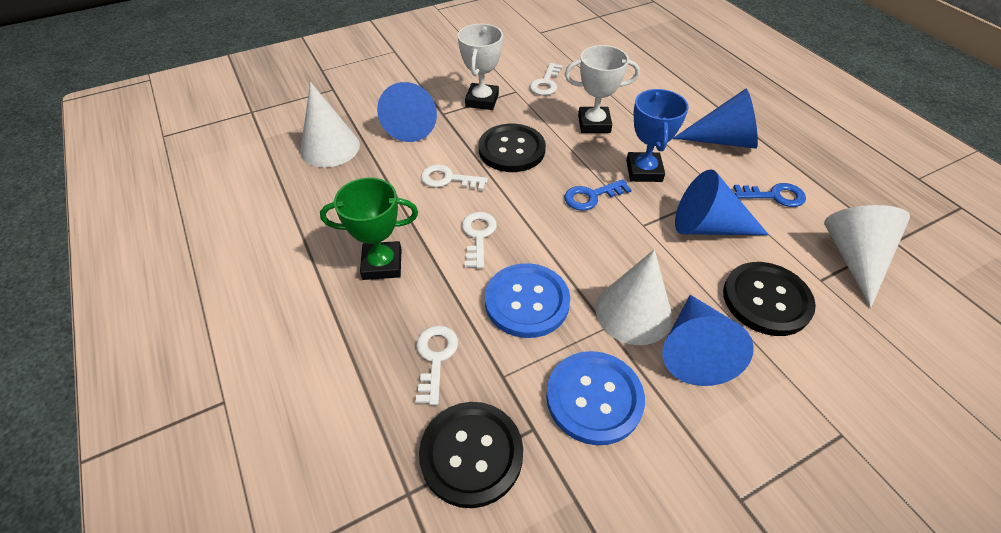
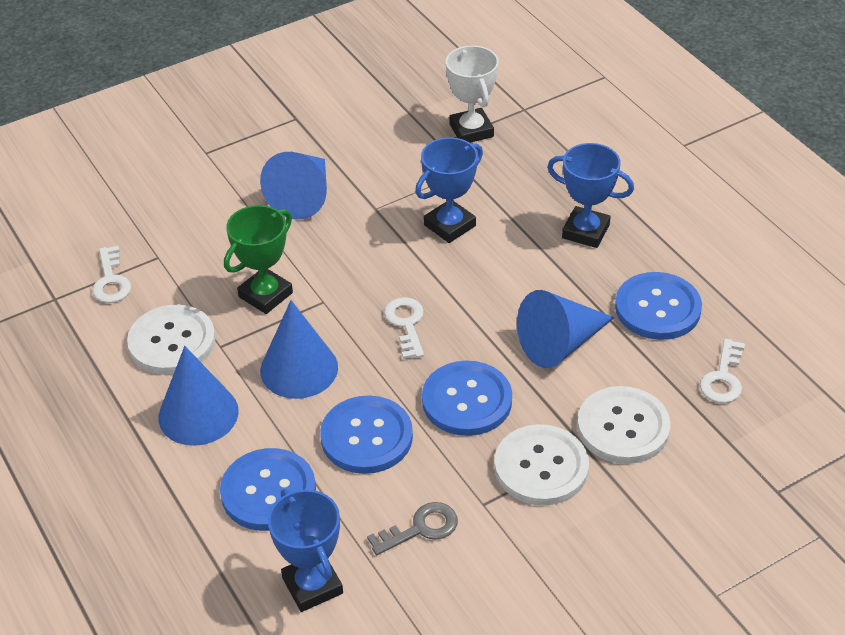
black button: [419,402,523,508] [479,124,546,172] [723,262,816,336] = 3 -> none = 0
blue button: [485,263,570,338] [546,351,645,445] = 2 -> [220,448,316,531] [320,395,413,474] [422,361,512,436] [615,272,702,340] = 4
blue key: [564,179,632,211] [734,183,806,207] = 2 -> none = 0
blue trophy: [626,89,689,182] = 1 -> [268,489,343,612] [415,137,483,243] [547,143,634,248] = 3
grey key: none = 0 -> [367,502,458,555] = 1
white button: none = 0 -> [127,305,216,374] [494,424,589,506] [577,386,670,464] = 3
white cone: [300,82,360,167] [596,249,672,345] [824,205,910,308] = 3 -> none = 0
white key: [415,325,458,405] [421,164,488,191] [462,212,497,269] [530,63,563,95] = 4 -> [92,246,131,303] [384,297,424,359] [700,339,745,403] = 3
white trophy: [458,24,503,110] [565,45,640,133] = 2 -> [446,46,499,143] = 1

